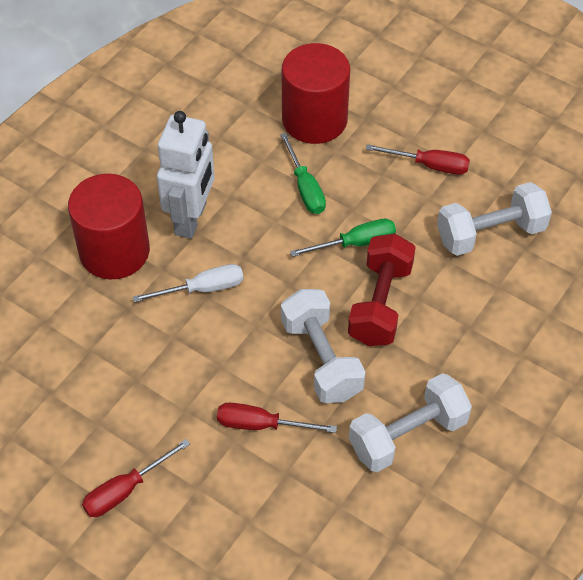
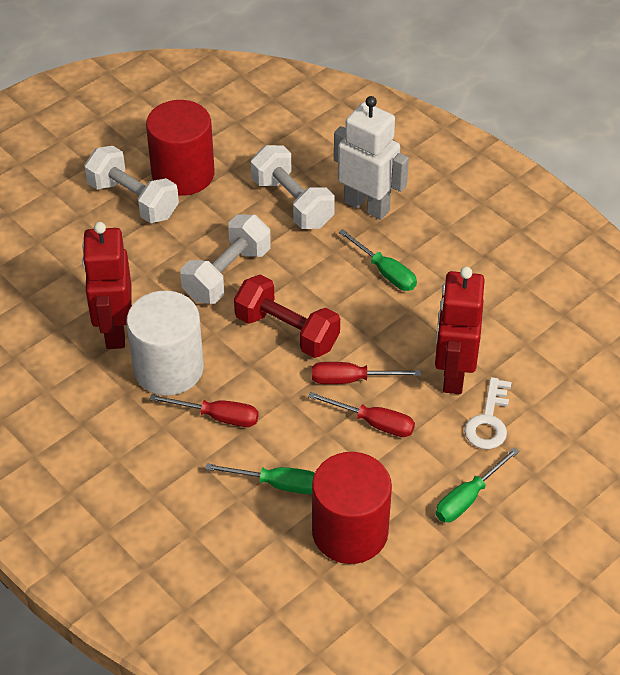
green screwdriver: [280,133,326,214] [290,219,396,257] = 2 -> [205,464,315,494] [339,229,417,291] [436,447,520,522] = 3
red robot: none = 0 -> [82,222,132,349] [435,267,485,394] = 2
white cylinder: none = 0 -> [126,291,204,396] = 1
white key: none = 0 -> [464,377,512,449] = 1
white screwdriver: [133,264,243,302] = 1 -> none = 0

